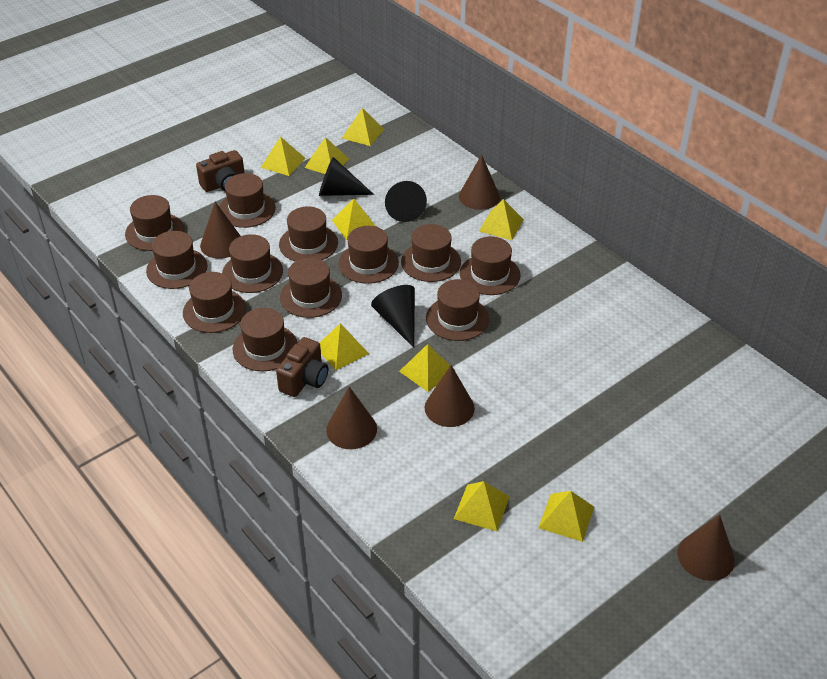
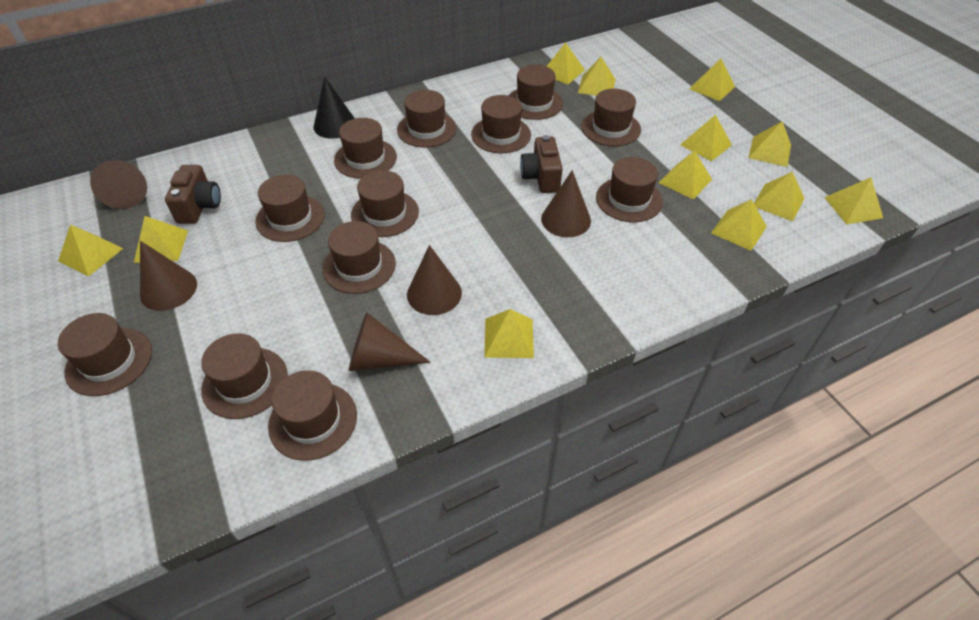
black cone: [319,157,374,196] [371,285,415,348] [385,181,427,222] = 3 -> [314,76,355,139] = 1
yellow pyramid: [260,137,305,176] [305,137,349,174] [320,324,369,370] [332,198,375,240] [342,108,384,146] [399,344,456,392] [454,481,510,531] [479,199,524,240] [538,491,594,542] = 9 -> [58,225,124,277] [134,216,188,263] [484,309,534,358] [546,42,585,85] [578,57,616,96] [659,151,712,199] [680,114,732,161] [690,59,735,101] [711,199,767,251] [748,121,791,167] [754,172,804,221] [824,177,883,224] = 12

